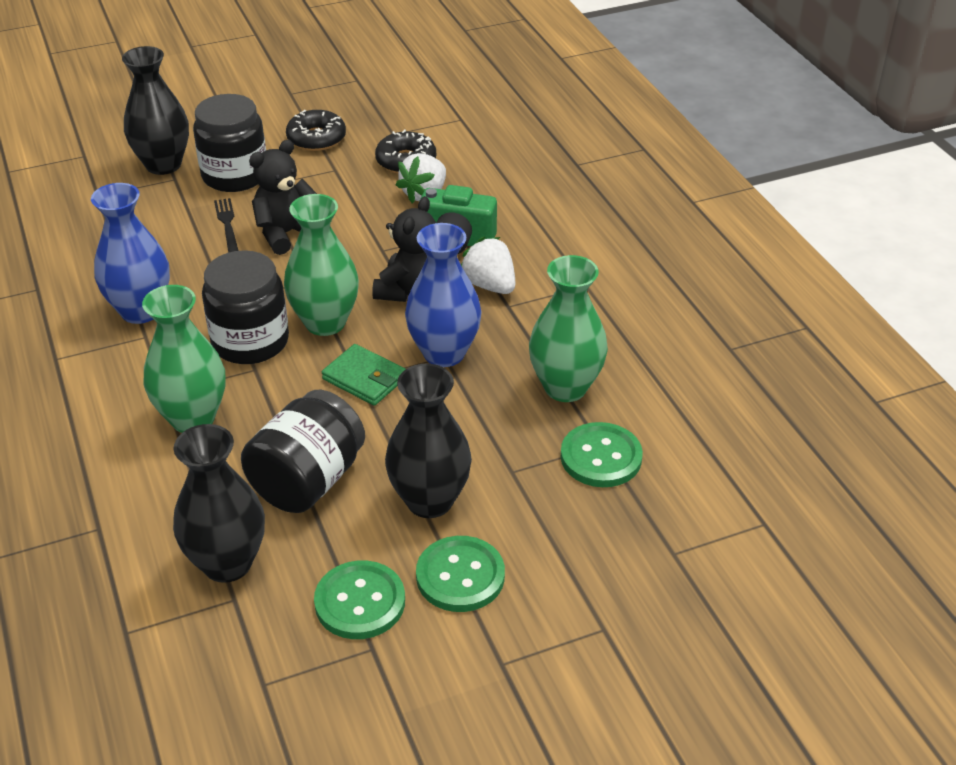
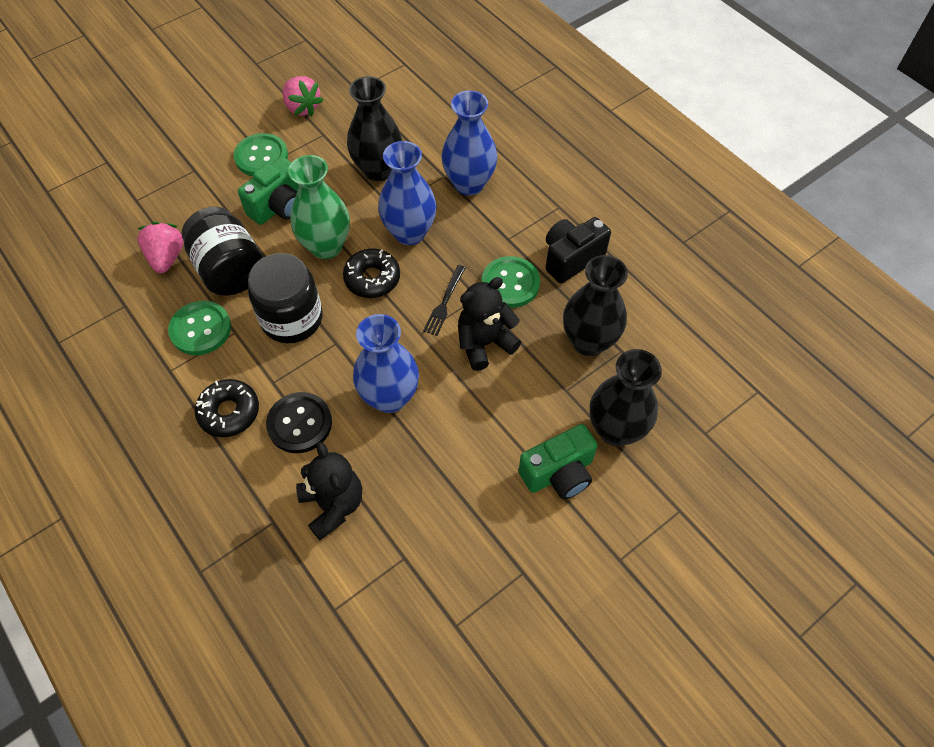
black button: none = 0 -> [266,392,332,453] = 1
black camera: none = 0 -> [546,217,611,284] = 1
black jar: [193,94,266,192] [202,250,289,364] [241,390,365,513] = 3 -> [182,207,263,296] [248,253,323,343] = 2
blue vase: [91,183,170,324] [405,223,482,367] = 2 -> [353,314,419,413] [378,141,437,245] [441,90,497,196] = 3
green camera: [421,185,497,254] = 1 -> [238,157,299,225] [518,424,598,500] = 2
green vase: [142,285,225,433] [284,194,359,336] [529,255,608,402] = 3 -> [288,155,350,259] = 1
green wallet: [322,344,406,406] = 1 -> none = 0
pink strawberry: none = 0 -> [138,222,184,273] [283,76,323,116] = 2
white strawberry: [396,153,446,203] [461,237,515,294] = 2 -> none = 0

